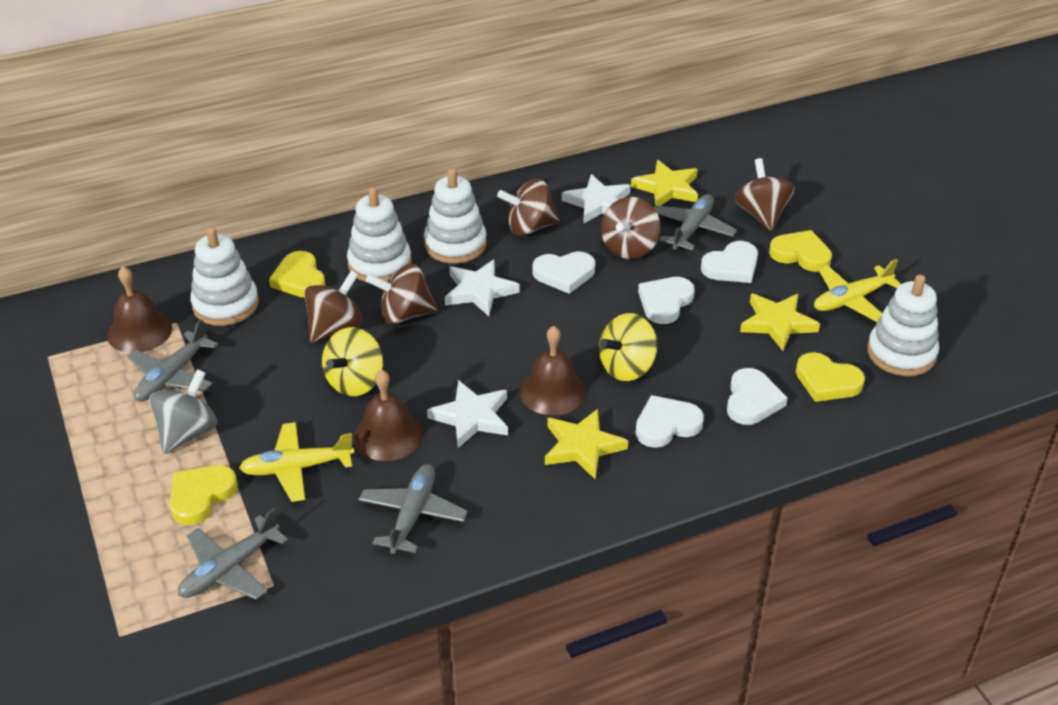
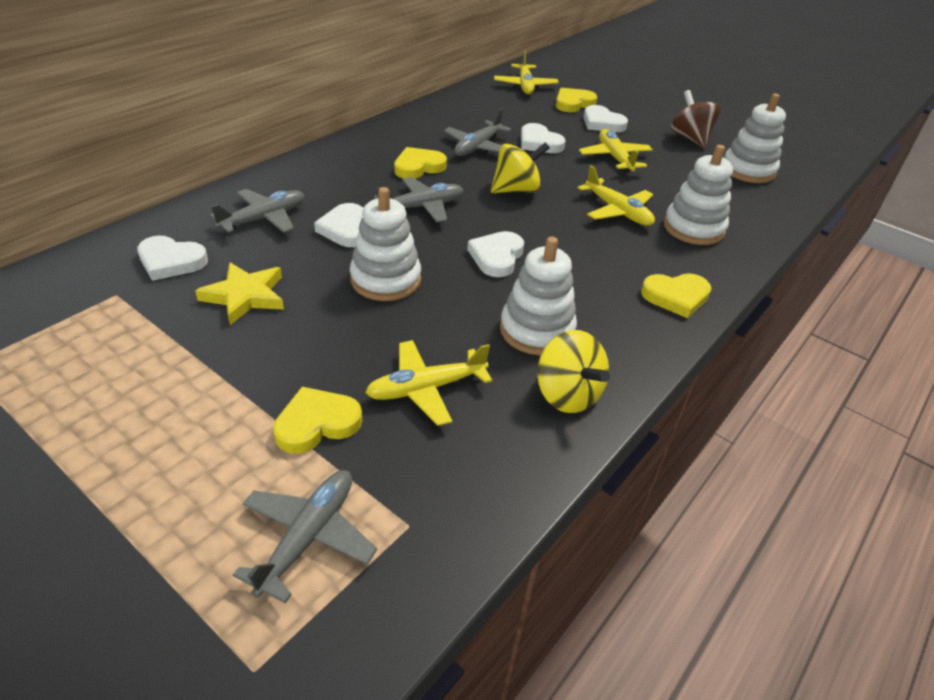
brown bell: [107,266,172,353] [353,369,423,461] [519,326,586,415] = 3 -> none = 0
brown spinning top: [304,270,363,343] [366,264,438,324] [497,179,560,236] [601,197,660,259] [735,158,795,231] = 5 -> [671,90,721,148] = 1
grey spinning top: [149,369,217,454] = 1 -> none = 0
white star: [427,380,508,448] [445,259,520,316] [562,174,631,224] = 3 -> none = 0
yellow plane: [239,422,354,502] [814,259,901,322] = 2 -> [365,340,492,426] [494,50,559,94] [578,165,655,226] [579,129,653,173] = 4
yellow star: [545,409,628,479] [631,160,698,206] [740,294,820,351] = 3 -> [195,262,284,325] = 1

